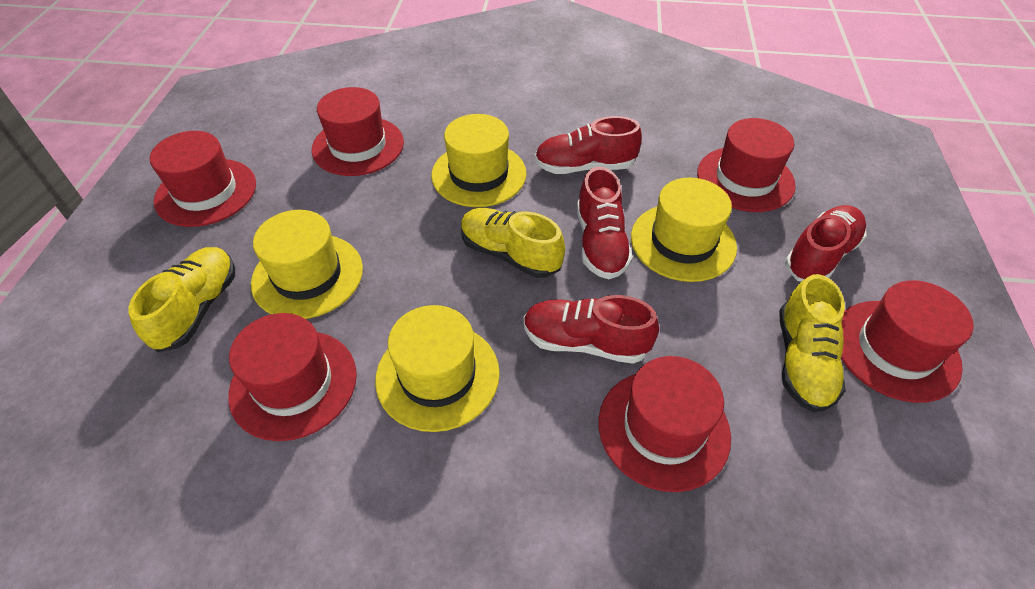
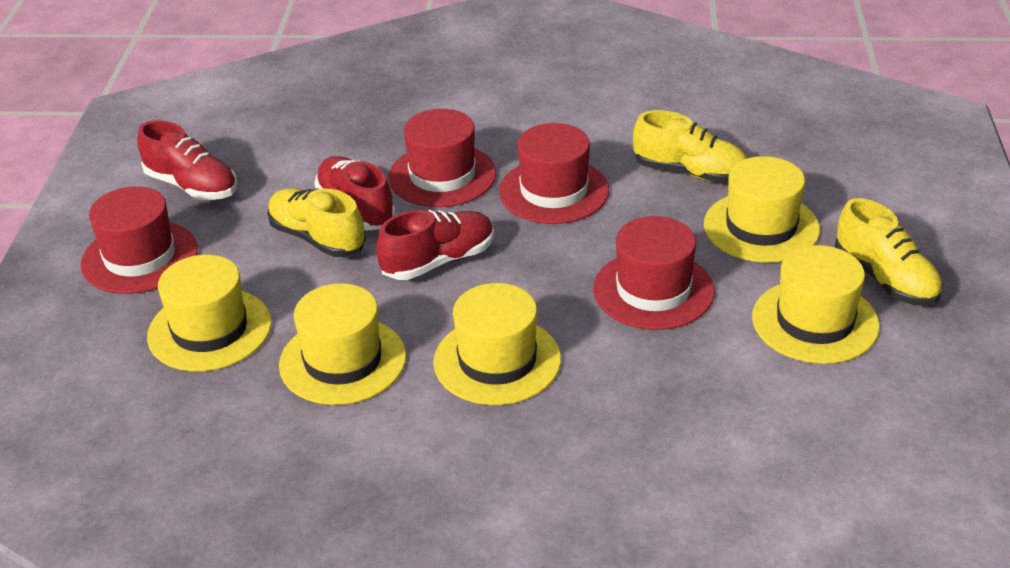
red hat: [150,131,256,227] [228,313,357,441] [312,87,404,176] [598,356,731,492] [697,118,796,212] [841,280,974,403] = 6 -> [81,186,198,294] [389,109,496,207] [499,123,609,224] [593,216,715,330] = 4
red shoe: [524,295,659,364] [535,116,642,174] [577,167,633,279] [785,205,867,282] = 4 -> [137,120,237,200] [315,156,396,231] [376,210,494,280] = 3
yellow hat: [251,210,363,319] [375,305,500,432] [431,114,527,207] [631,178,737,282] = 4 -> [147,255,272,371] [279,283,406,405] [433,283,561,405] [704,156,820,263] [752,245,880,364] = 5

